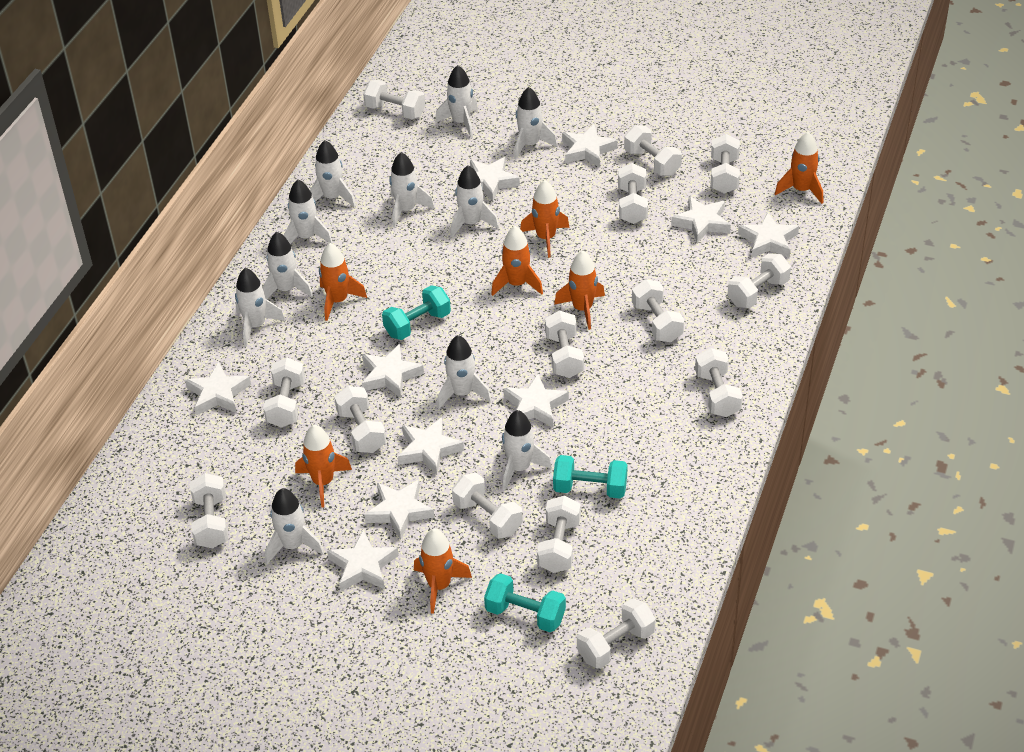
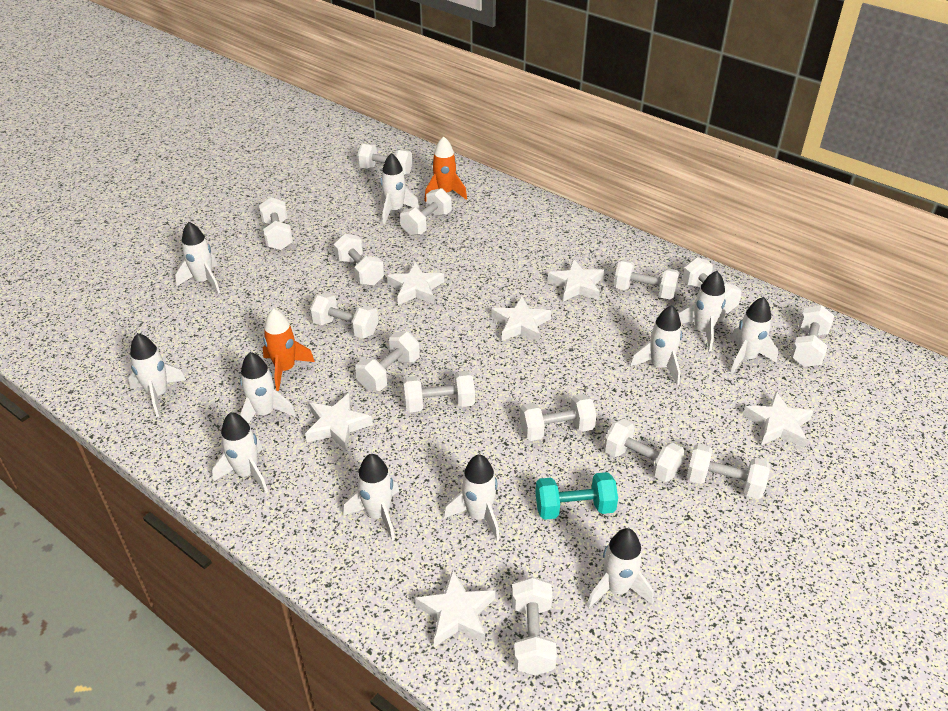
orange rocket: [295,425,352,508] [319,243,367,321] [414,529,472,614] [491,226,543,296] [520,180,570,258] [554,251,605,330] [775,132,823,204] = 7 -> [263,308,315,391] [424,136,467,202] = 2
turquoise dumbbell: [382,285,451,340] [484,573,566,632] [553,455,628,499] = 3 -> [535,472,618,520] = 1
white star: [185,362,251,415] [327,530,399,591] [362,344,424,398] [364,480,434,539] [398,417,464,475] [470,157,520,201] [504,374,569,427] [562,124,618,168] [671,196,731,243] [738,212,799,258] = 10 -> [305,393,373,451] [387,262,444,305] [415,570,495,647] [491,296,551,342] [548,259,605,302] [743,392,813,448] = 6

